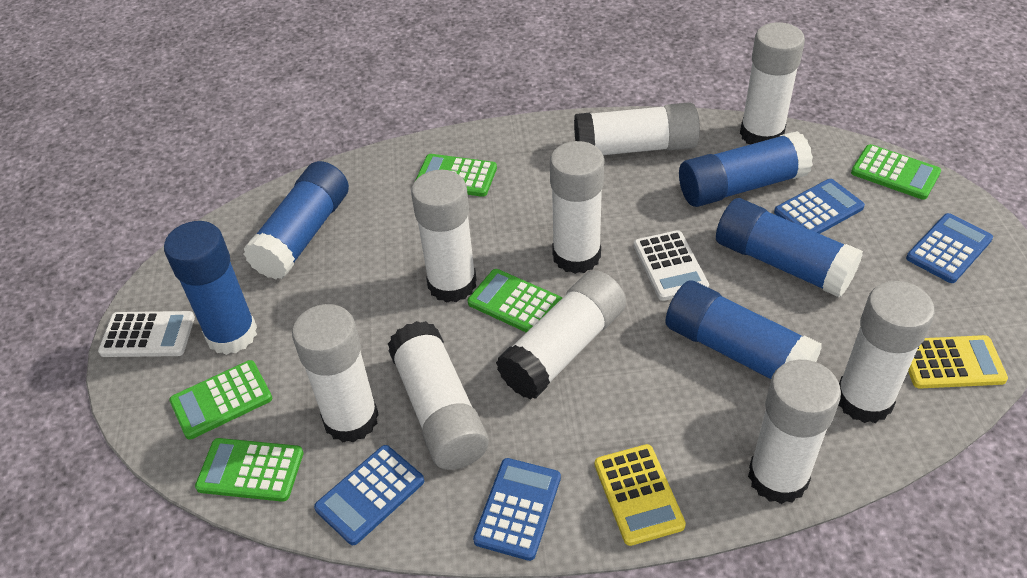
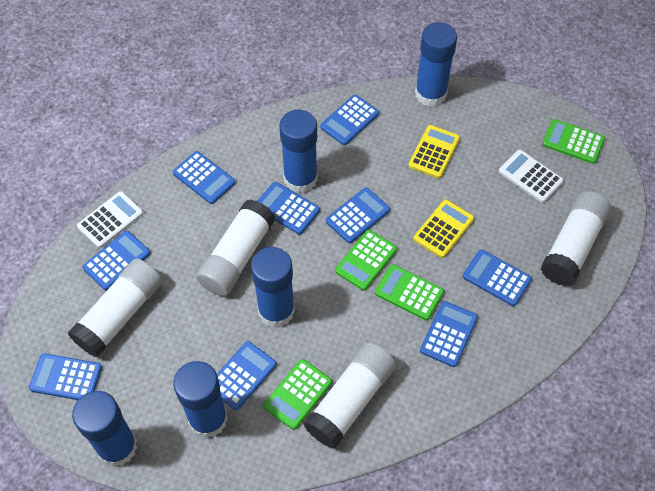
blue calculator: [314,445,424,545] [473,458,561,561] [774,179,865,234] [906,213,993,283] = 4 -> [29,353,102,400] [82,231,150,290] [173,151,236,204] [217,341,277,410] [258,182,320,234] [320,95,379,145] [326,188,390,243] [420,301,478,367] [463,249,532,306] = 9
green calculator: [169,360,272,440] [195,438,304,502] [415,154,497,197] [468,269,562,333] [851,144,941,200] = 5 -> [263,359,332,430] [335,230,397,291] [375,264,444,320] [542,119,605,164] = 4
white glue stick: [292,304,379,443] [388,321,489,470] [411,170,476,303] [496,270,626,400] [550,141,605,274] [574,102,700,155] [740,22,805,144] [748,360,841,504] [838,281,935,423] = 9 -> [68,258,163,357] [196,199,275,296] [303,342,396,449] [541,191,611,286] = 4

